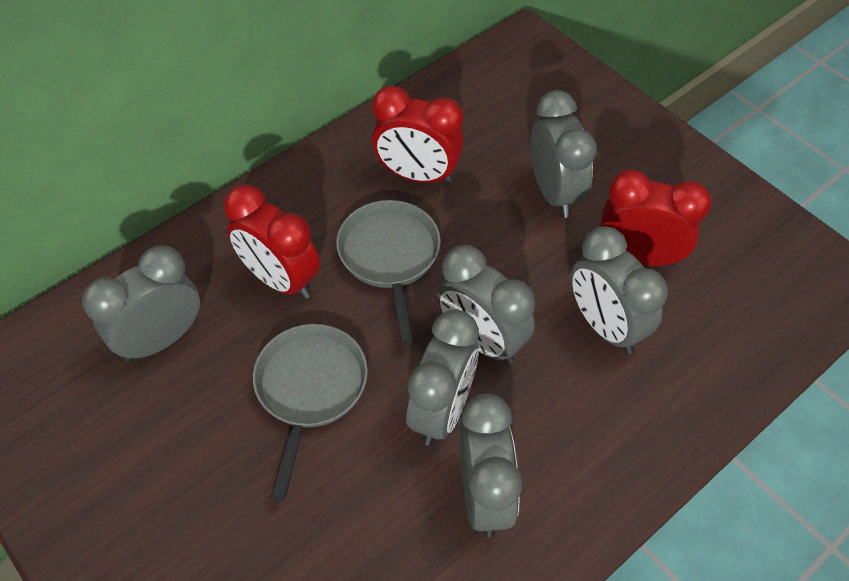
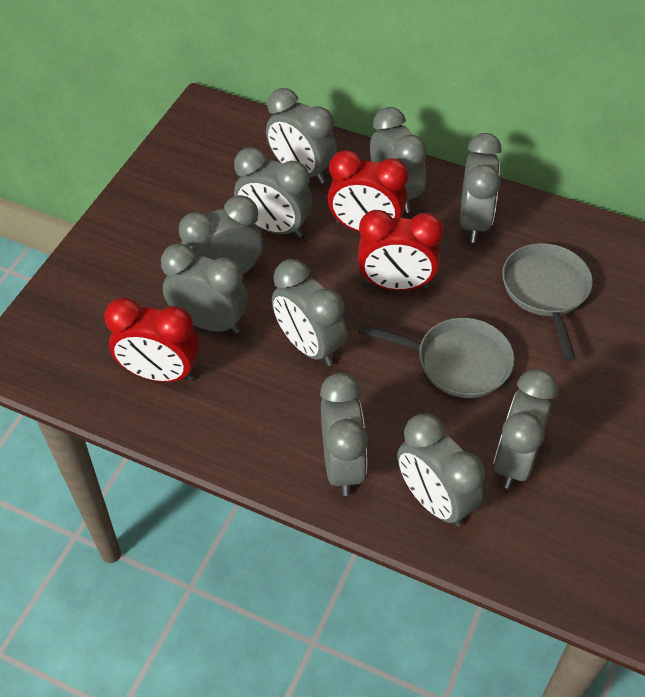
grey clock: [82,245,200,362] [406,310,479,446] [437,245,535,364] [460,394,522,537] [530,90,597,218] [571,226,668,354] = 6 -> [161,243,248,334] [179,195,263,274] [234,147,312,238] [266,88,337,184] [272,259,347,366] [320,373,368,496] [370,107,427,213] [397,413,485,527] [460,133,502,243] [493,369,558,489] = 10

